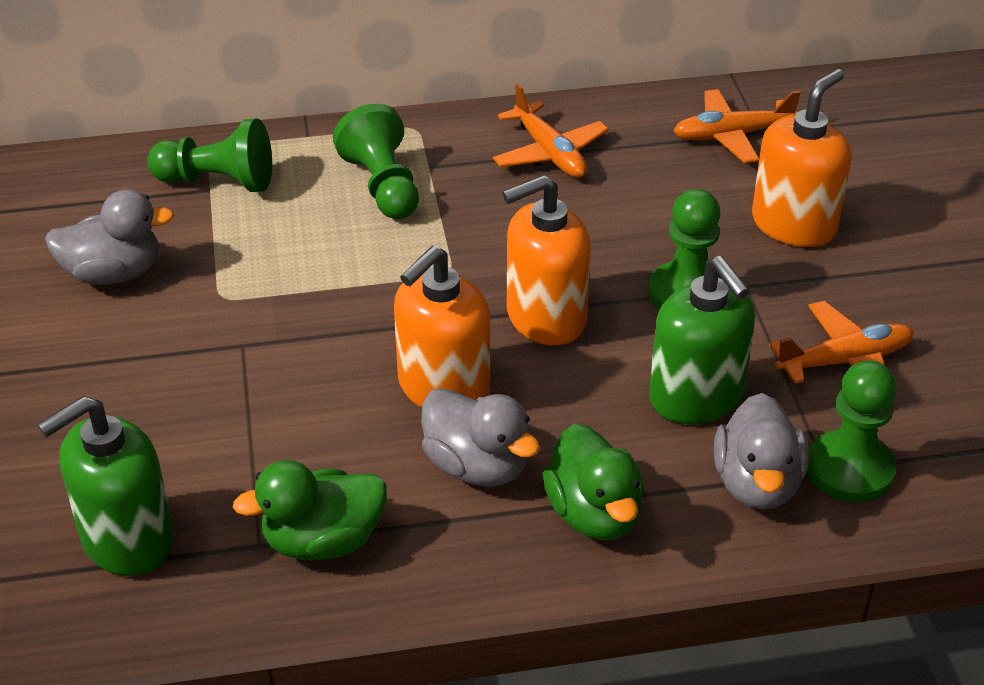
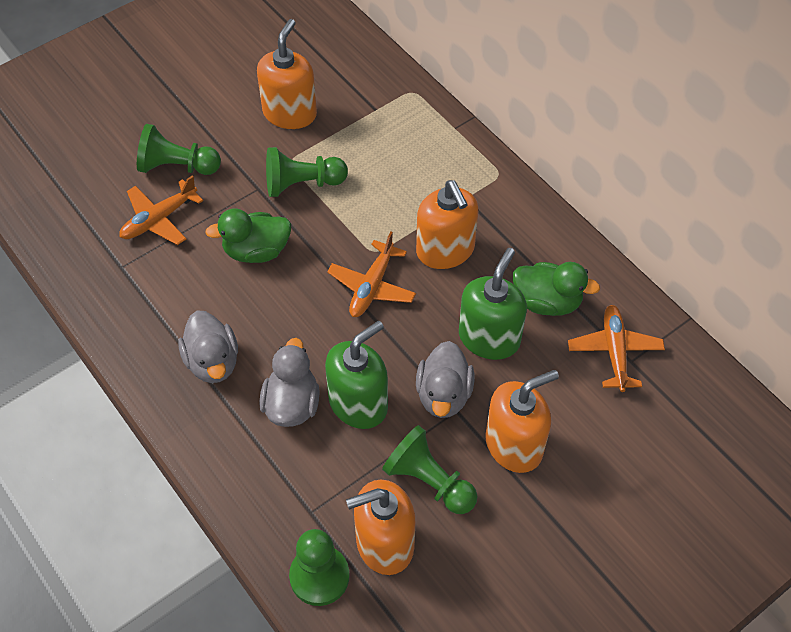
orange soap dispenser: [394,246,490,408] [503,175,591,346] [752,69,851,247] = 3 -> [257,19,317,129] [346,480,415,575] [416,180,478,269] [485,370,559,473] = 4

